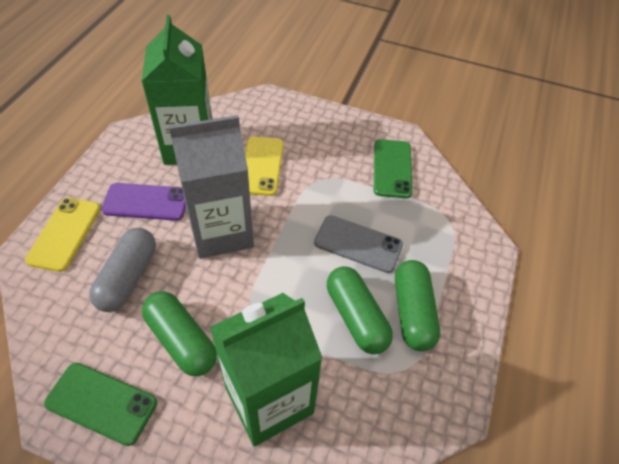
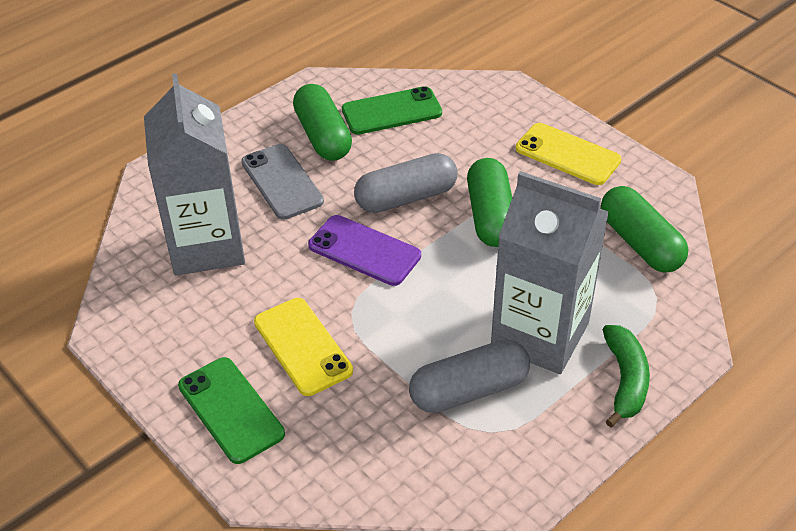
green banana: none = 0 -> [603,325,650,427] = 1
green carton: [141,15,212,165] [210,293,322,447] = 2 -> none = 0
grey capsule: [89,228,156,312] = 1 -> [354,153,457,213] [409,340,530,413] = 2
grey carton: [169,115,254,259] = 1 -> [144,73,245,275] [491,171,609,374] = 2

